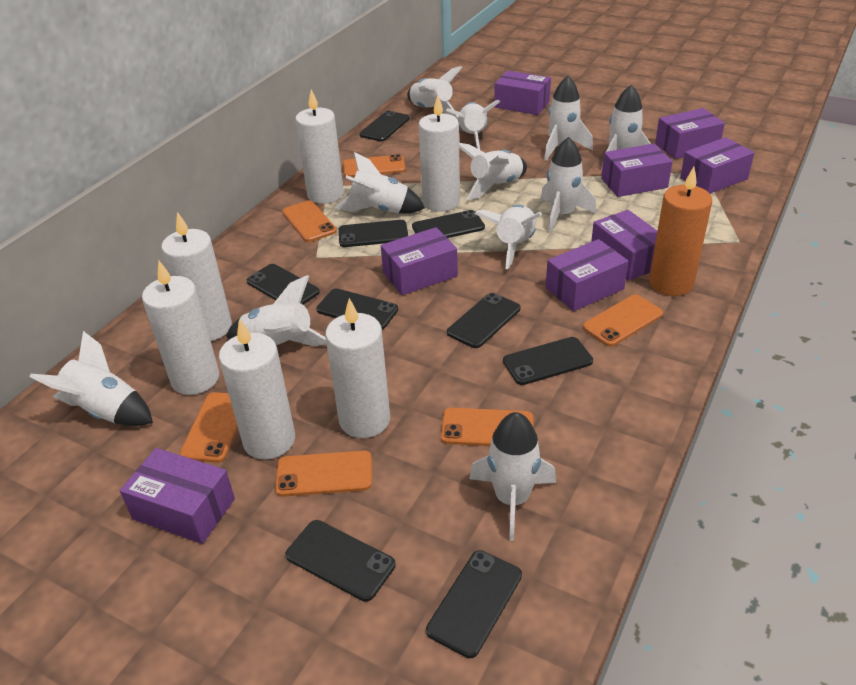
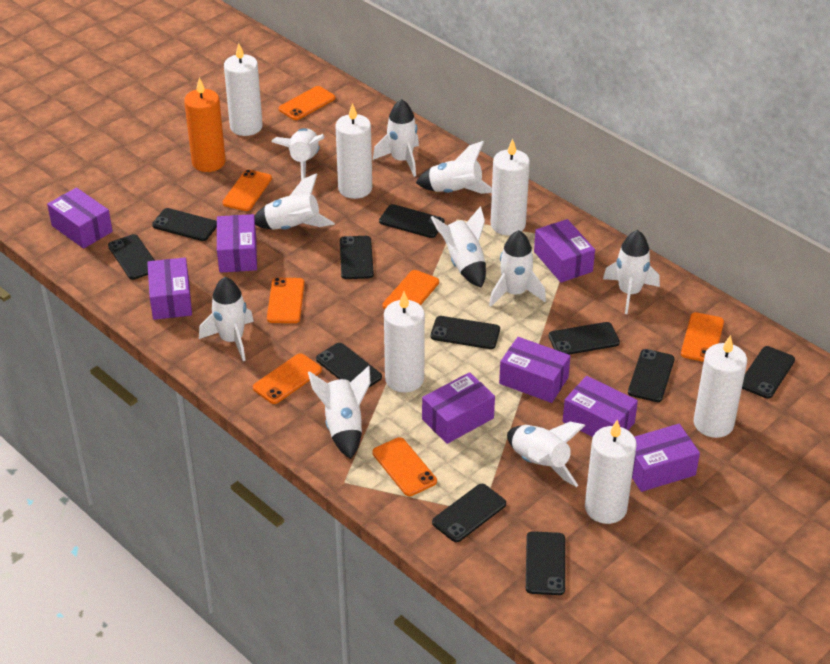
black phone: [247,264,320,305] [285,520,396,602] [316,288,398,329] [338,220,408,247] [360,110,410,141] [412,210,485,238] [426,550,522,658] [447,293,521,348] [503,337,593,385] = 9 -> [108,234,155,280] [152,208,217,241] [316,343,382,387] [340,236,374,279] [379,204,445,238] [431,316,500,349] [432,484,506,542] [526,531,565,595] [549,322,620,355] [628,349,675,402] [742,346,795,399] = 11
orange phone: [180,392,238,463] [275,451,372,497] [282,201,337,242] [343,154,406,177] [441,408,533,446] [583,294,663,346] = 6 -> [222,169,272,211] [253,353,322,404] [267,277,305,323] [278,86,335,120] [372,437,437,496] [382,270,439,309] [681,312,724,362] = 7
white rocket: [29,331,153,426] [226,275,327,346] [335,152,425,214] [407,66,463,118] [446,100,500,150] [459,143,527,200] [469,412,556,541] [475,205,542,269] [540,137,596,232] [544,76,593,161] [601,85,651,170] = 11 -> [199,277,254,361] [254,173,335,230] [271,128,324,180] [308,366,370,459] [373,99,419,177] [416,141,492,194] [431,206,486,288] [489,230,546,307] [507,422,585,487] [603,230,660,314] = 10

